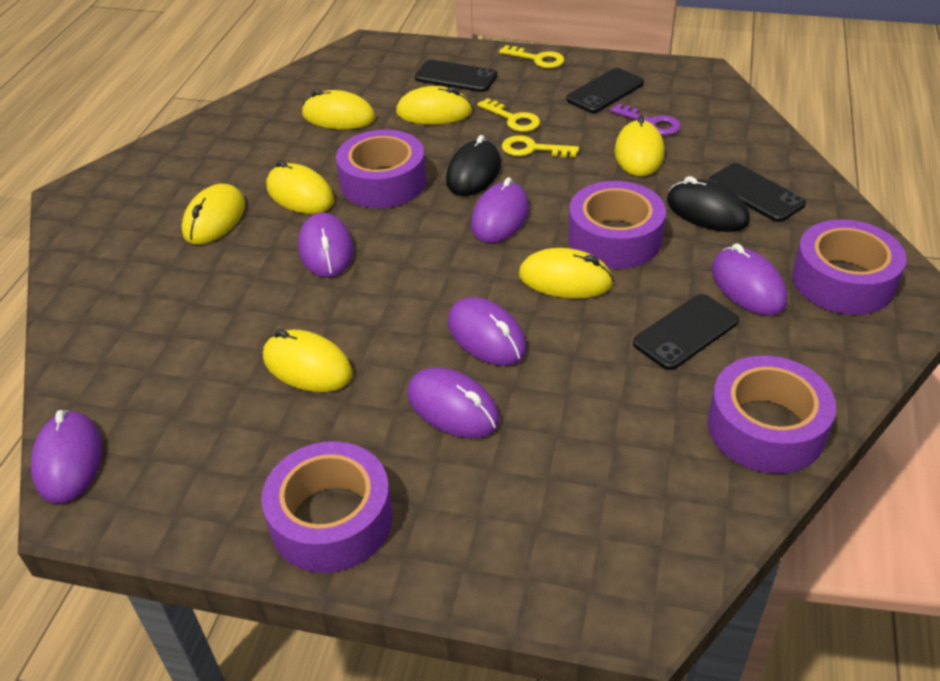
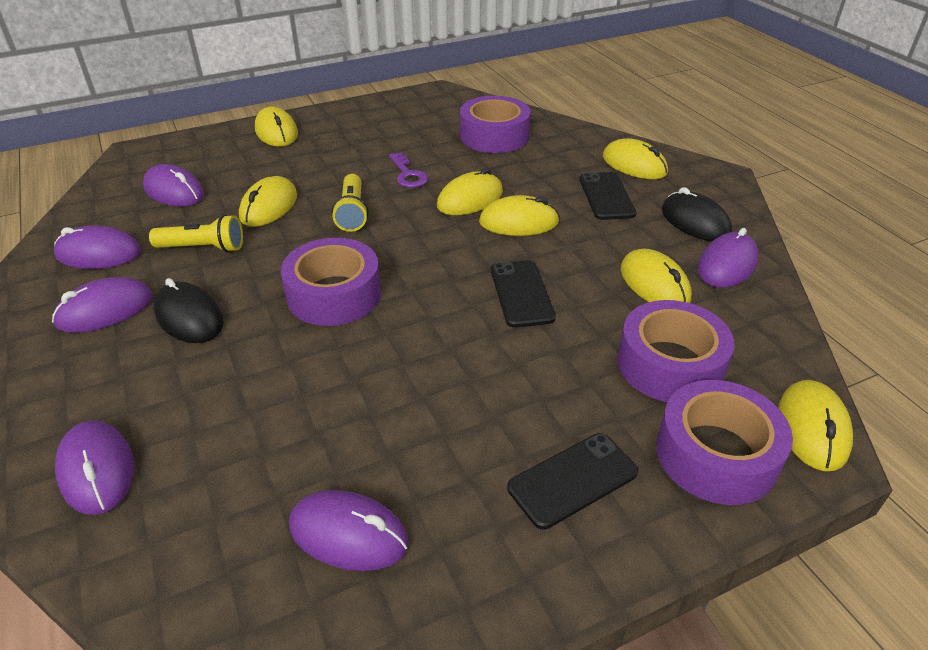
black phone: [415,60,497,92] [566,68,644,113] [633,294,739,370] [708,163,806,222] = 4 -> [491,260,556,328] [507,433,638,530] [579,172,637,220] = 3
purple tape: [261,441,393,573] [336,129,426,208] [568,181,666,269] [708,356,836,474] [792,219,907,315] = 5 -> [281,238,381,326] [460,96,531,153] [617,300,735,402] [656,380,793,505] = 4
yellow flashlight: none = 0 -> [149,214,243,253] [332,174,368,232] = 2
yellow key: [477,98,540,132] [499,45,564,68] [502,135,579,157] = 3 -> none = 0

